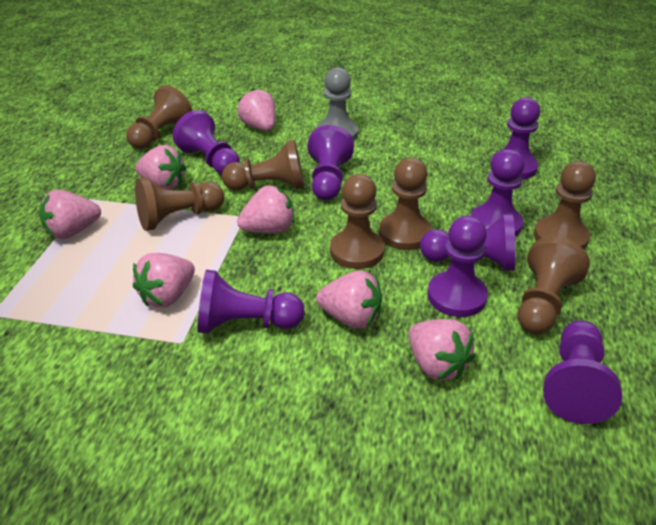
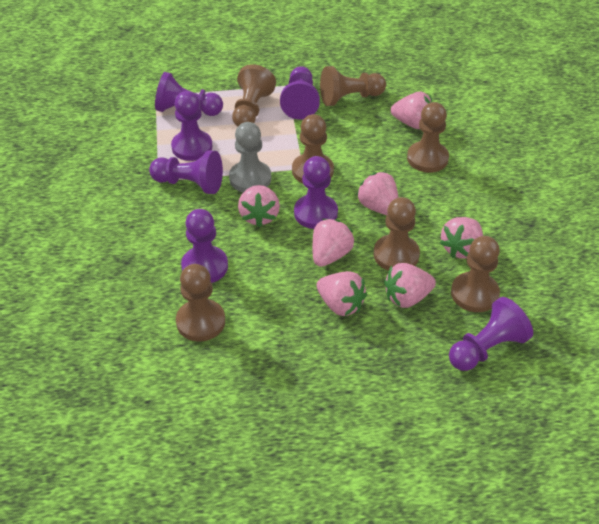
purple pawn: [173,110,240,175] [197,270,305,334] [307,125,354,201] [420,214,516,271] [427,216,488,317] [471,149,525,237] [491,97,540,180] [543,320,622,424] = 8 -> [149,151,223,194] [155,72,223,116] [171,91,213,161] [181,209,228,283] [280,66,320,120] [294,156,338,229] [449,297,533,371] = 7

